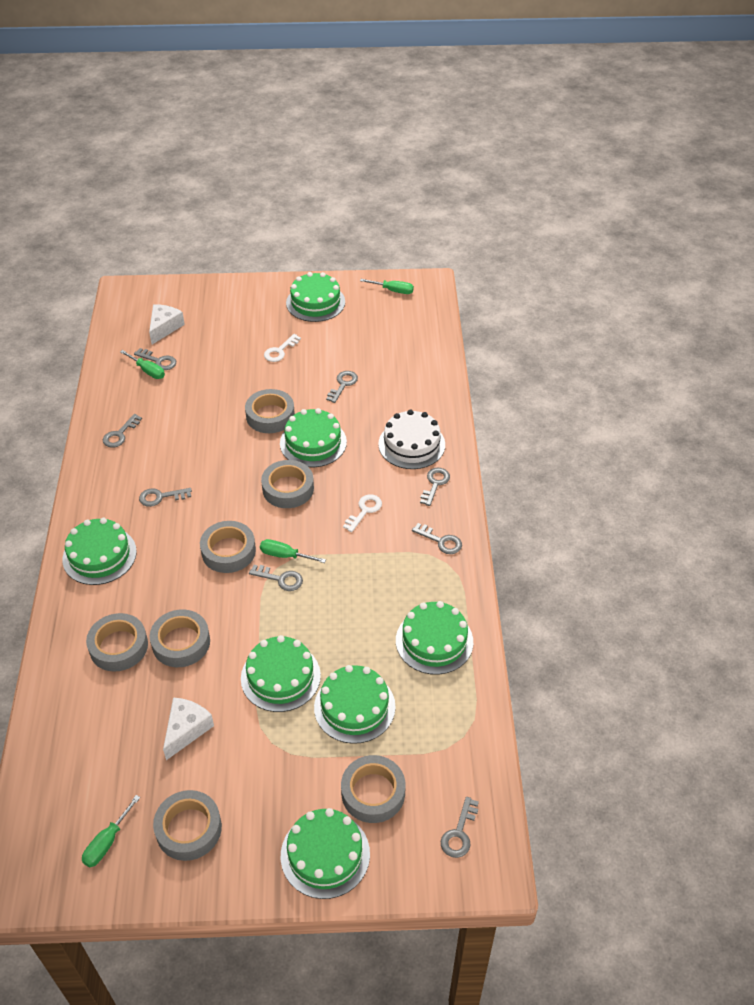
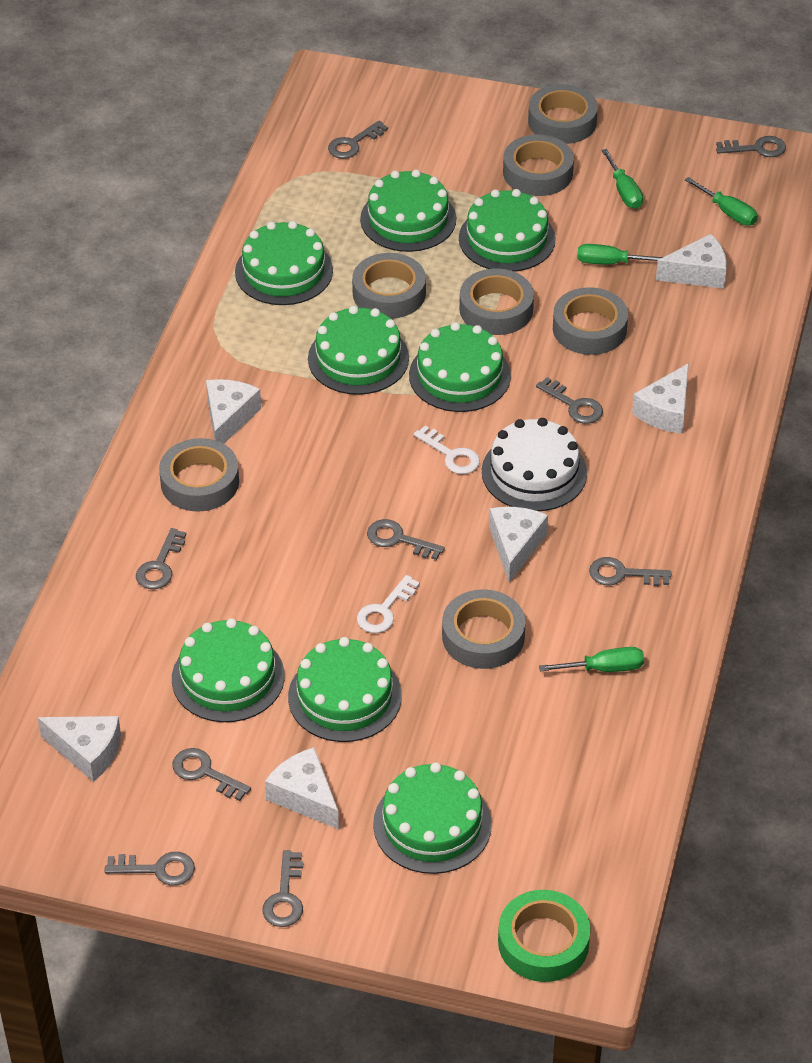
green cake: [62,518,137,585] [241,635,321,712] [280,408,347,467] [281,808,370,899] [286,272,345,322] [314,665,396,744] [396,601,473,675] = 7 -> [172,618,285,722] [235,221,333,305] [288,637,402,742] [308,306,409,395] [360,169,456,252] [373,762,492,874] [409,322,511,412] [459,189,556,272] = 8
green tape: none = 0 -> [498,890,591,982] = 1
grey key: [103,414,142,448] [134,348,176,370] [139,488,192,507] [249,565,303,591] [326,371,358,403] [412,523,462,554] [420,468,450,506] [441,797,479,858] = 8 -> [104,852,195,886] [136,528,187,589] [172,748,251,801] [262,850,303,927] [328,121,388,159] [367,519,445,560] [536,377,603,424] [589,557,671,586] [716,136,786,157] = 9
white cheese: [149,304,185,344] [163,697,214,760] = 2 -> [37,716,121,782] [206,379,261,444] [265,747,339,829] [489,507,548,583] [632,363,689,434] [656,234,727,289] = 6

